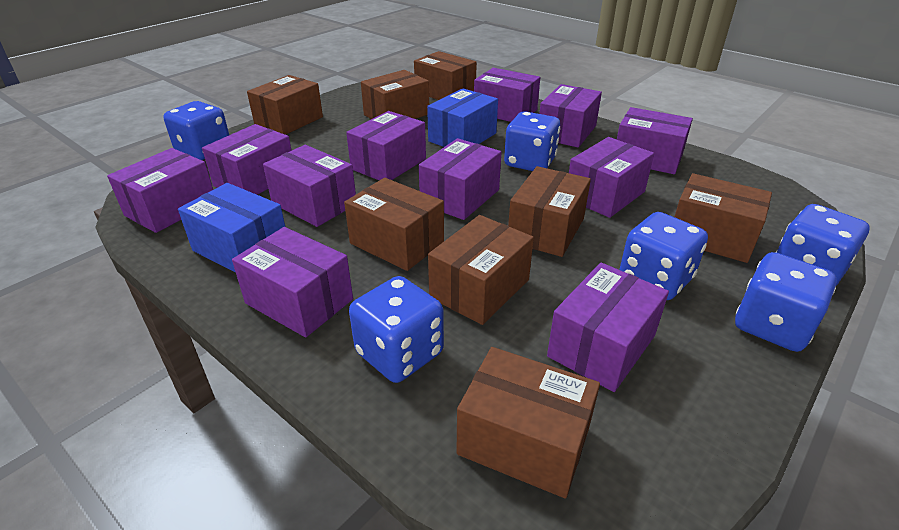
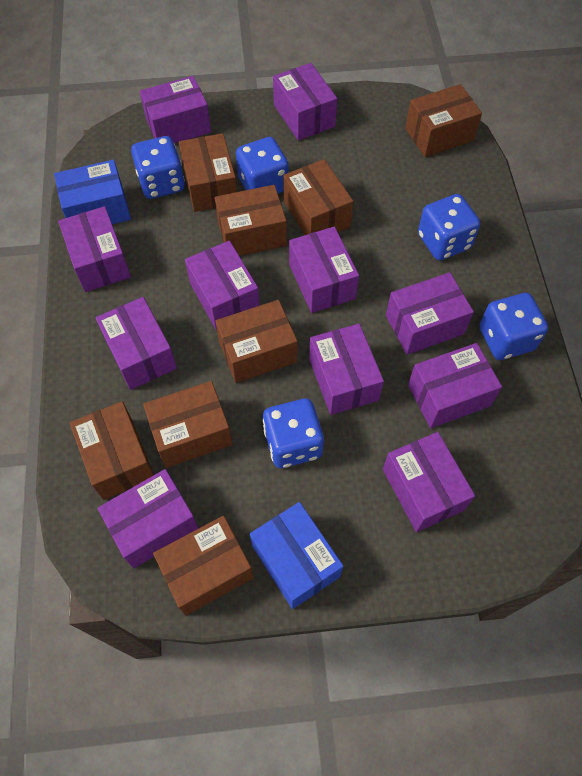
blue dice: [164,101,229,160] [349,276,444,383] [504,111,560,171] [619,212,708,300] [735,252,837,352] [776,204,870,286] = 6 -> [131,136,185,199] [236,137,289,194] [263,398,324,468] [418,194,480,260] [479,293,548,360] = 5

